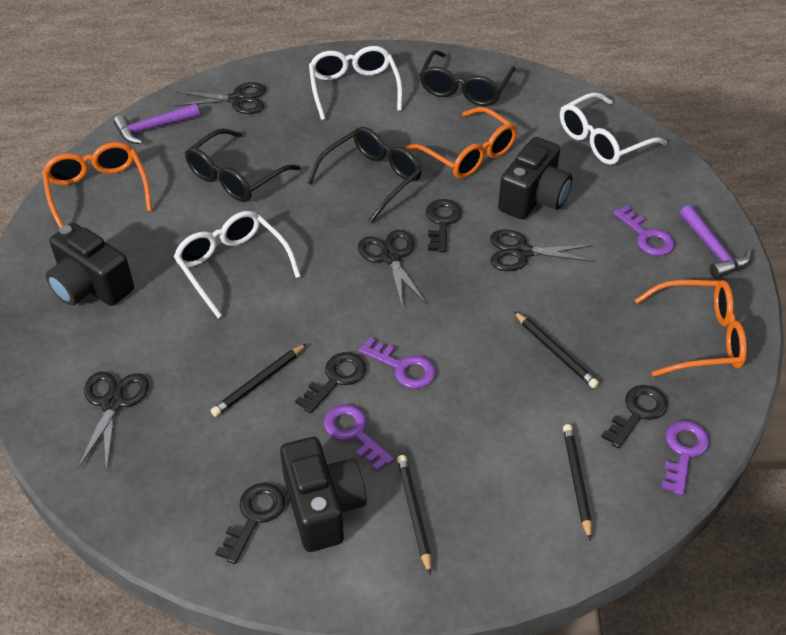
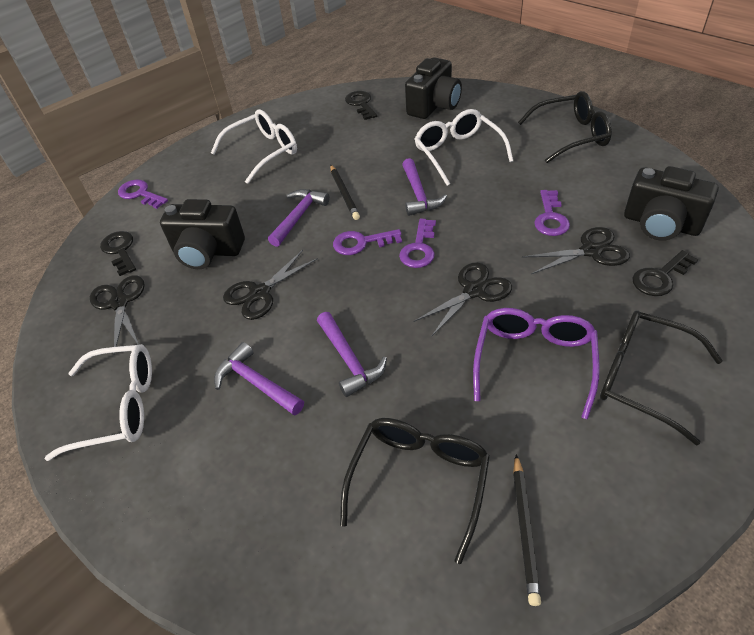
black key: [215,483,285,564] [295,352,366,413] [426,199,462,252] [601,385,668,449] = 4 -> [100,231,136,276] [345,91,377,120] [632,250,698,296] = 3
black pencil: [211,343,307,417] [397,455,431,575] [514,311,599,388] [563,424,592,541] = 4 -> [330,165,360,220] [513,454,541,606] = 2
orange glasses: [42,142,152,228] [405,107,517,179] [635,280,747,377] = 3 -> none = 0
purple glasses: none = 0 -> [473,308,600,419] = 1
purple hammer: [113,103,200,144] [679,205,752,279] = 2 -> [214,342,304,416] [268,189,330,247] [317,312,387,397] [402,158,447,216] = 4

